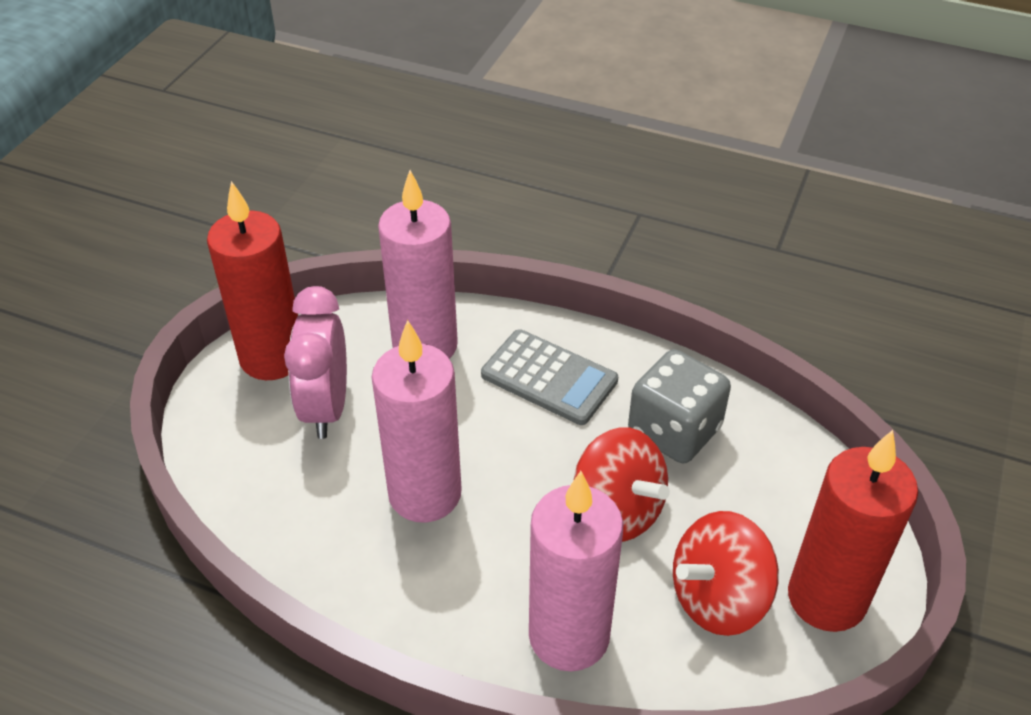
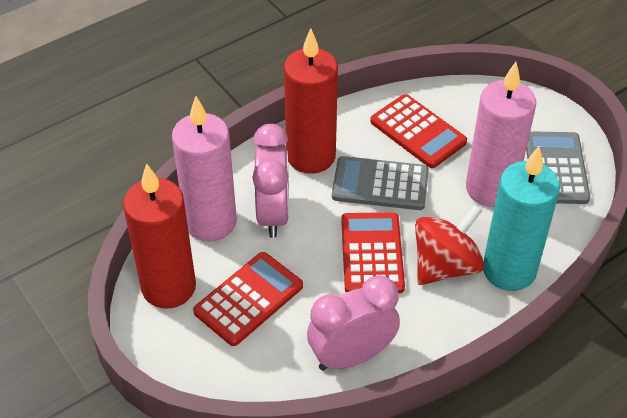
grey calculator: [481,329,618,425] = 1 -> [332,156,429,210] [526,131,590,204] = 2
grey dice: [628,349,731,463] = 1 -> none = 0
pink candle: [372,320,462,523] [378,170,458,359] [529,471,624,672] = 3 -> [172,96,237,242] [466,62,536,207] = 2
pink clock: [284,286,347,439] = 1 -> [252,124,289,238] [307,275,400,371] = 2
red calculator: none = 0 -> [193,252,303,346] [341,212,405,294] [370,94,467,168] = 3
red spinning top: [574,427,670,542] [673,511,779,636] = 2 -> [415,205,484,285] = 1
turquoise candle: none = 0 -> [483,146,560,291] = 1

